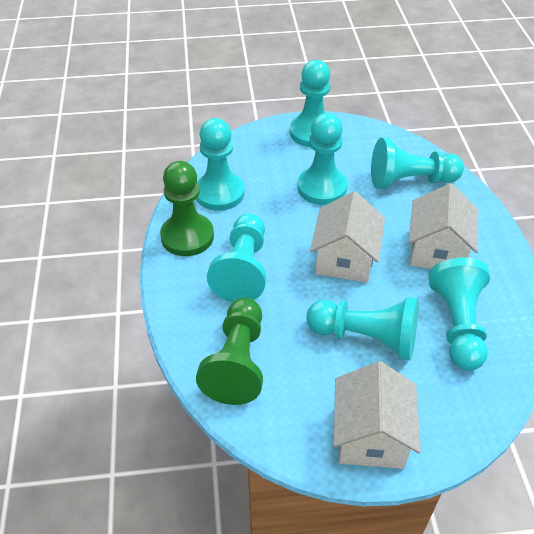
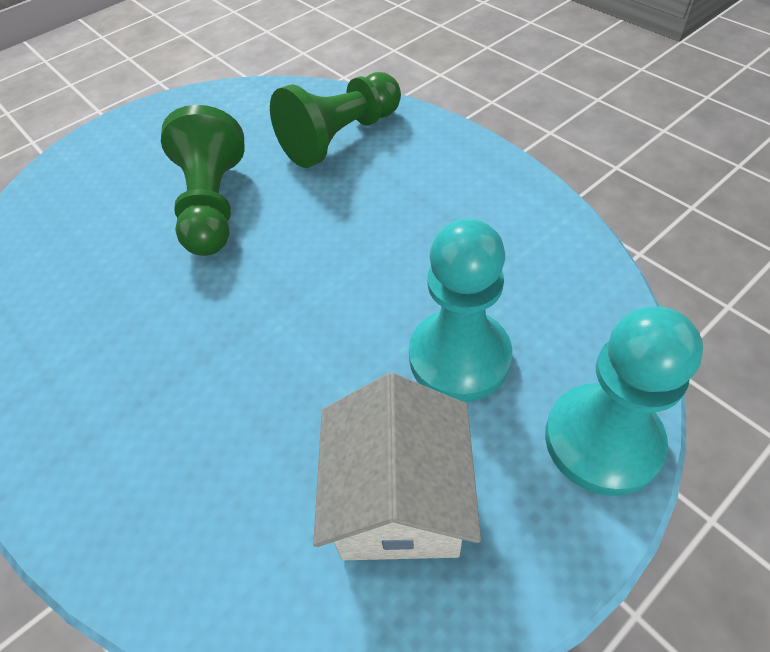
turquoise pawn: [196,118,245,211] [207,214,266,302] [290,60,330,147] [297,113,347,205] [306,297,419,360] [371,138,464,189] [428,257,490,371] = 7 -> [409,218,512,402] [545,306,703,496] = 2
white house: [310,191,385,283] [334,361,421,469] [409,183,478,269] = 3 -> [313,373,481,560] = 1

